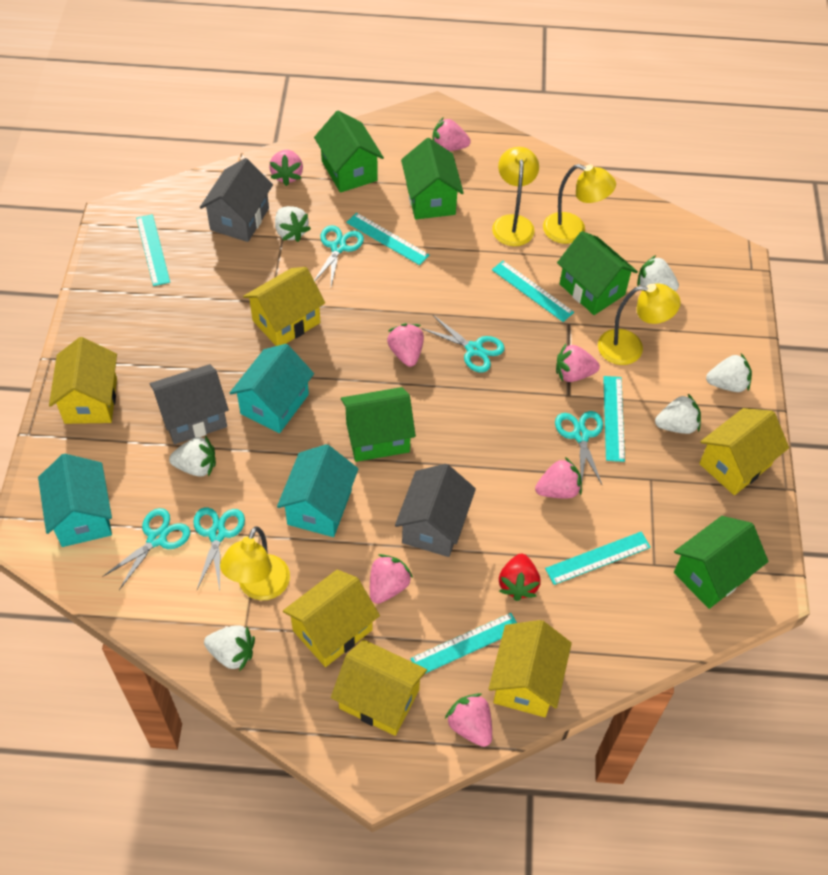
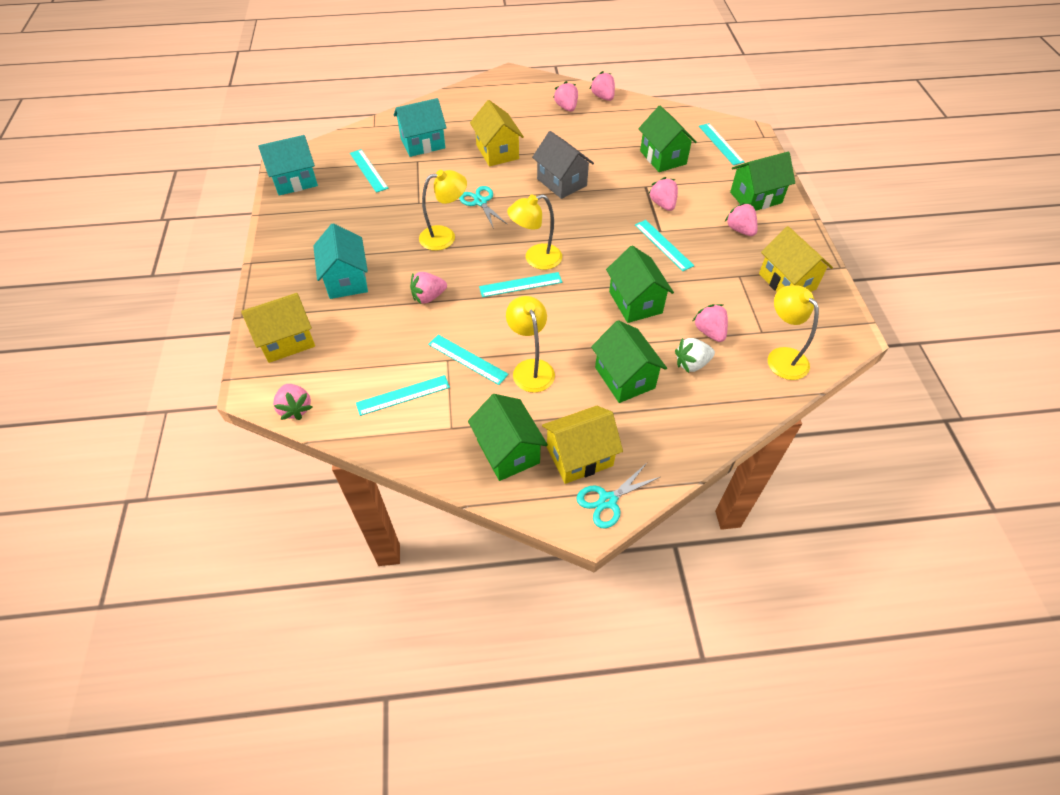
grey house: [150,364,229,444] [200,158,273,242] [395,464,476,557] = 3 -> [532,131,594,199] = 1
red strawberry: [499,554,540,601] = 1 -> none = 0
turquoise scissors: [102,508,190,590] [193,507,245,590] [314,225,364,286] [421,315,505,373] [555,411,603,486] = 5 -> [459,186,508,229] [576,463,660,528] = 2
white strawberry: [169,436,216,477] [204,625,255,672] [275,206,311,242] [637,255,679,291] [655,394,701,434] [706,353,752,392] = 6 -> [675,338,715,373] = 1
yellow house: [49,337,117,424] [243,267,325,346] [283,570,380,667] [331,639,427,736] [489,620,572,717] [699,408,789,495] = 6 -> [241,293,315,363] [470,100,524,166] [542,406,623,484] [759,226,833,292] = 4

